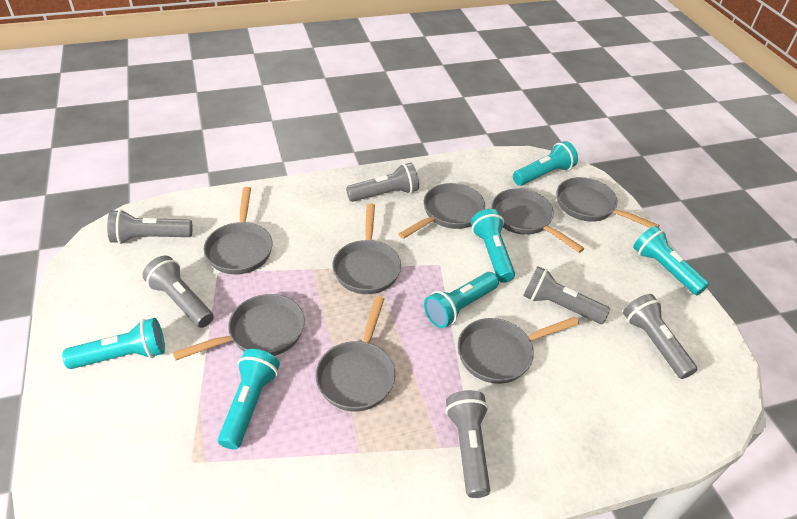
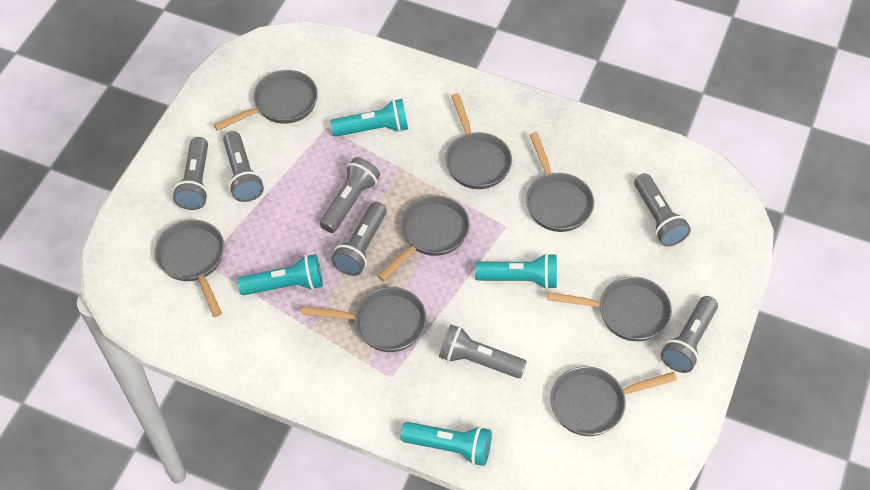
grey flashlight: [107,209,193,244] [142,256,214,328] [346,162,419,202] [445,390,490,498] [523,266,610,324] [623,294,697,379] = 6 -> [173,137,208,210] [223,131,264,202] [320,157,380,233] [331,202,387,276] [439,324,527,378] [634,173,691,246] [661,296,718,373] = 7
turquoise flashlight: [62,318,165,369] [218,349,280,450] [424,272,499,328] [471,209,515,283] [513,141,578,186] [633,226,709,295] = 6 -> [238,254,323,295] [330,99,408,137] [400,422,492,466] [475,253,557,289] = 4

